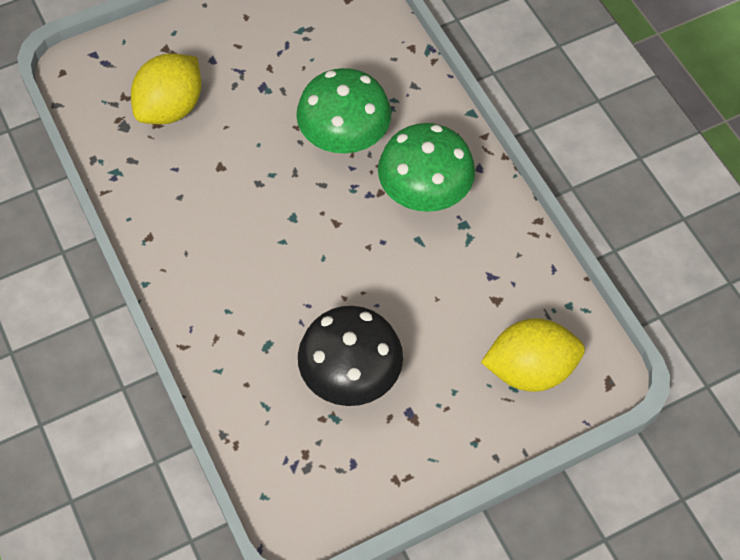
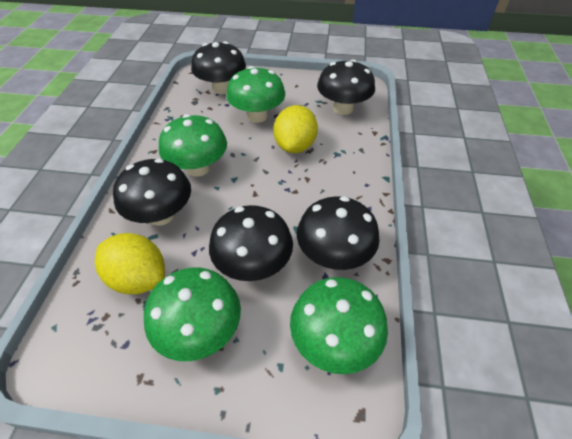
black mushroom: [298,306,403,406] = 1 -> [113,159,191,226] [191,41,246,94] [209,205,293,281] [297,196,380,270] [317,59,375,115] = 5
green mushroom: [296,68,391,154] [378,123,475,212] = 2 -> [144,268,241,361] [159,114,227,176] [226,66,285,123] [290,277,388,374] = 4

